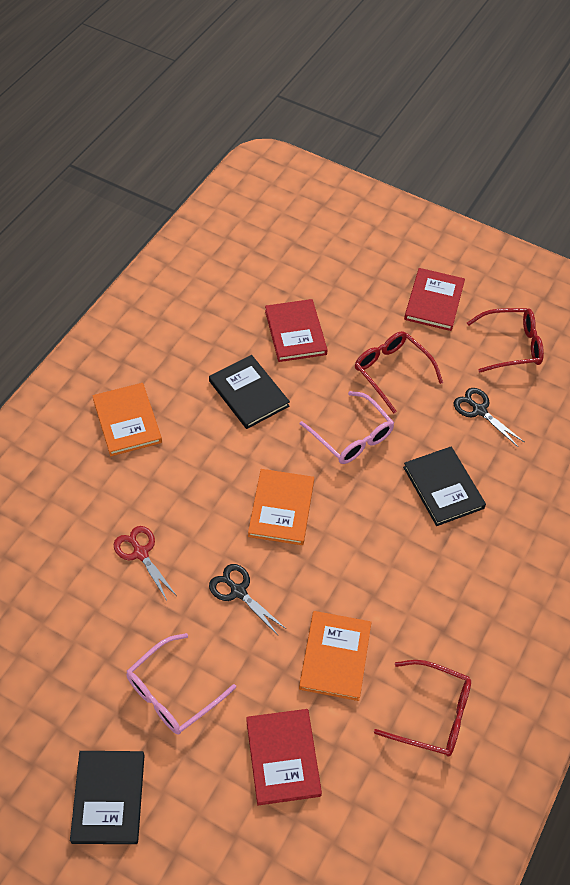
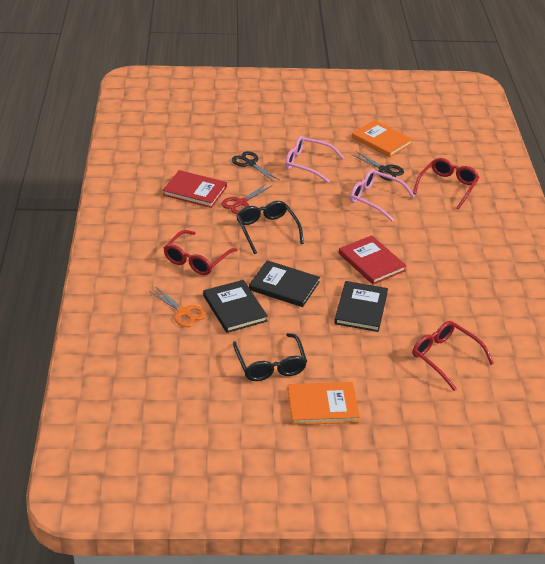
black glasses: none = 0 -> [233,333,307,381] [236,201,304,254] = 2
orange book: [92,383,162,456] [248,469,314,545] [299,611,372,701] = 3 -> [287,382,360,425] [352,120,413,158] = 2
orange scissors: none = 0 -> [149,286,206,327] = 1
red book: [246,709,322,806] [265,299,328,362] [404,268,465,331] = 3 -> [163,170,227,208] [339,236,407,285] = 2

